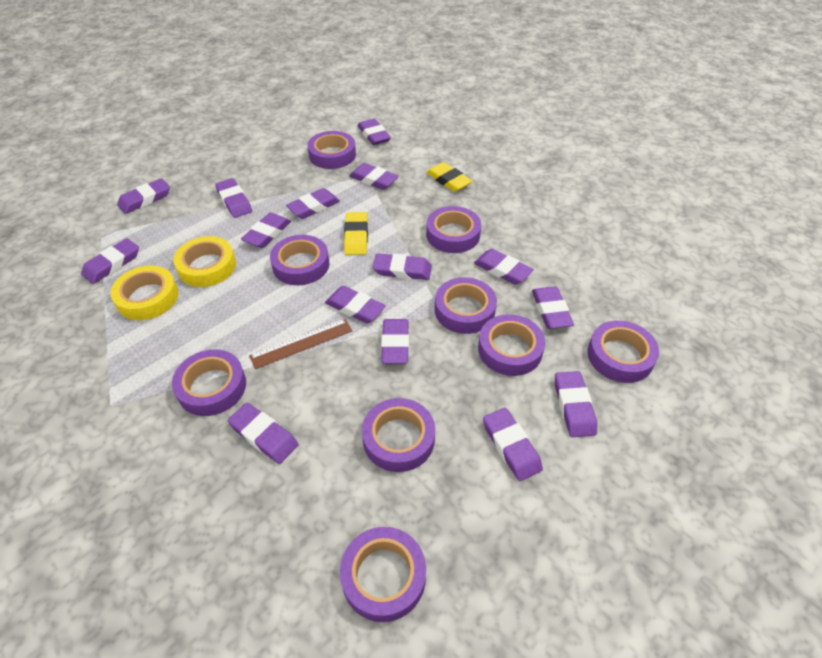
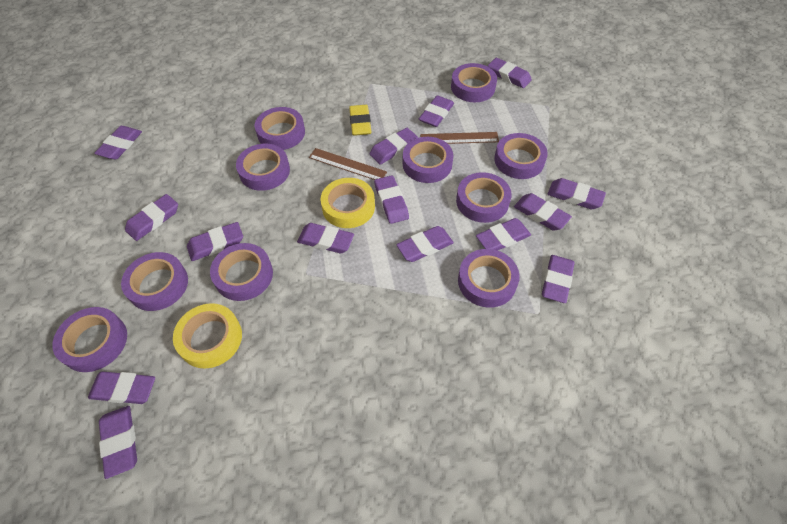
brown ruler: [249,319,352,369] = 1 -> [309,148,387,180] [420,132,499,144] = 2
purple tape: [172,349,246,416] [270,235,330,285] [307,131,356,169] [340,527,426,622] [362,398,435,472] [426,206,481,253] [435,277,497,334] [478,314,545,376] [587,320,659,383] = 9 -> [52,307,127,372] [121,252,188,311] [210,243,273,301] [236,144,290,191] [255,107,305,150] [403,137,453,183] [451,63,497,102] [456,172,512,223] [458,249,520,308] [494,133,548,179] = 10
yellow eraser: [344,212,368,255] [426,162,473,192] = 2 -> [349,105,371,136] = 1

